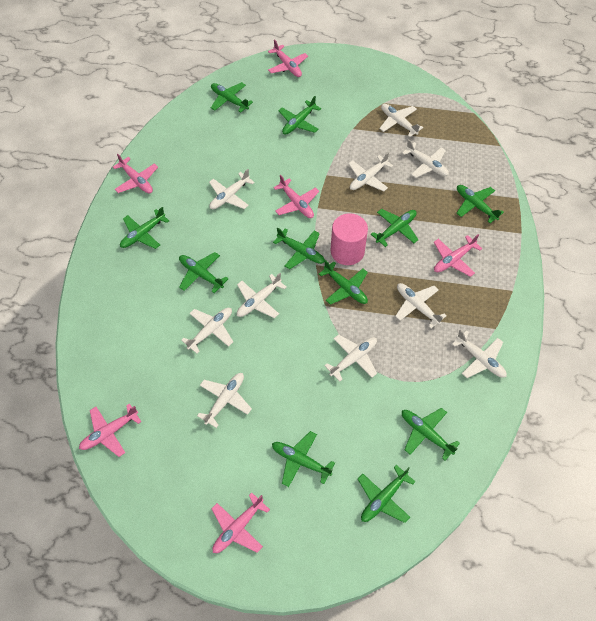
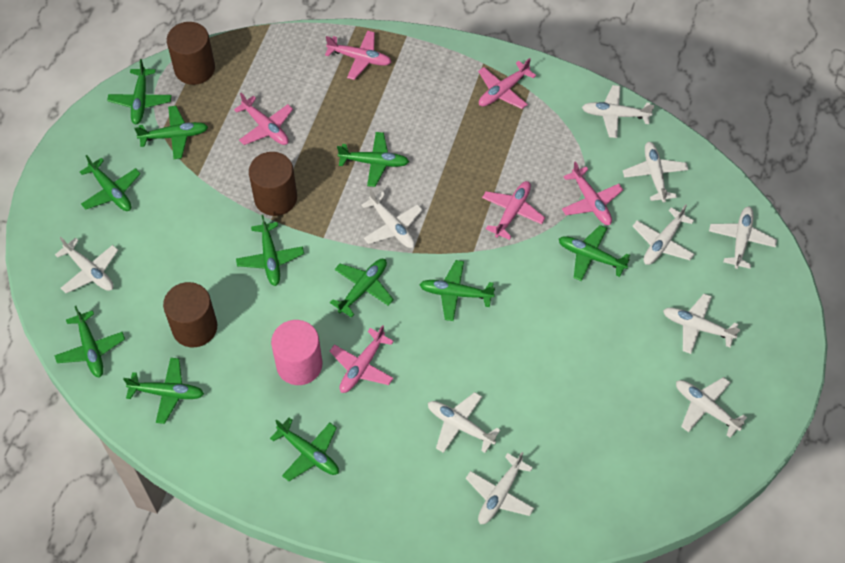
brown cylinder: none = 0 -> [163,282,217,347] [167,22,215,85] [249,152,297,216] = 3

